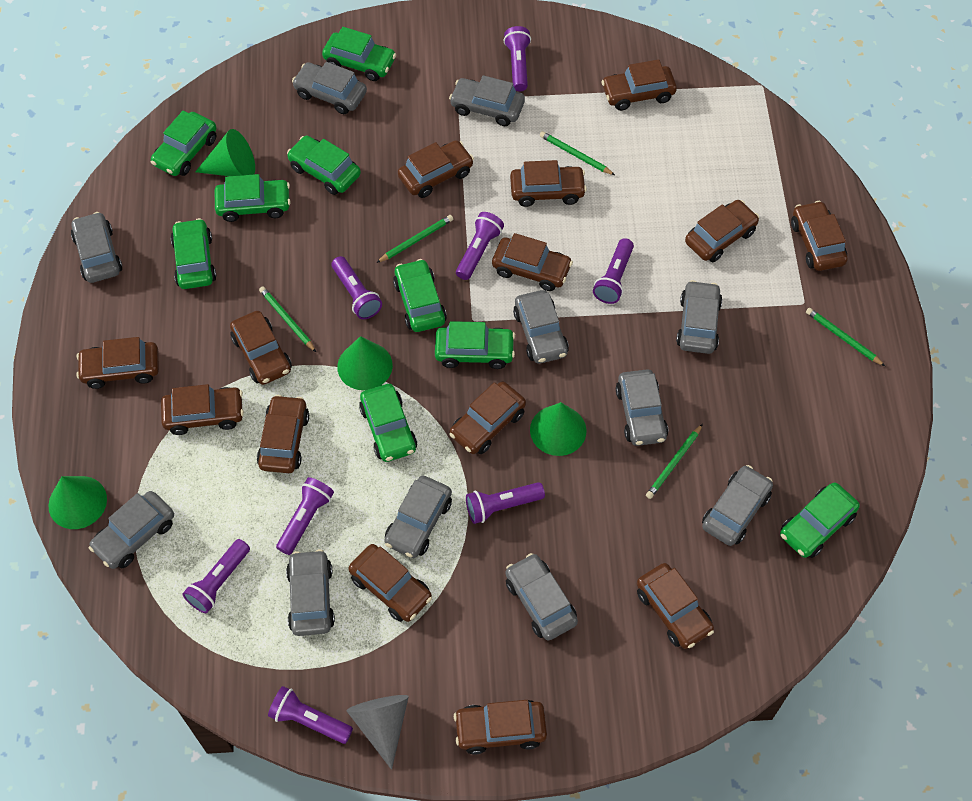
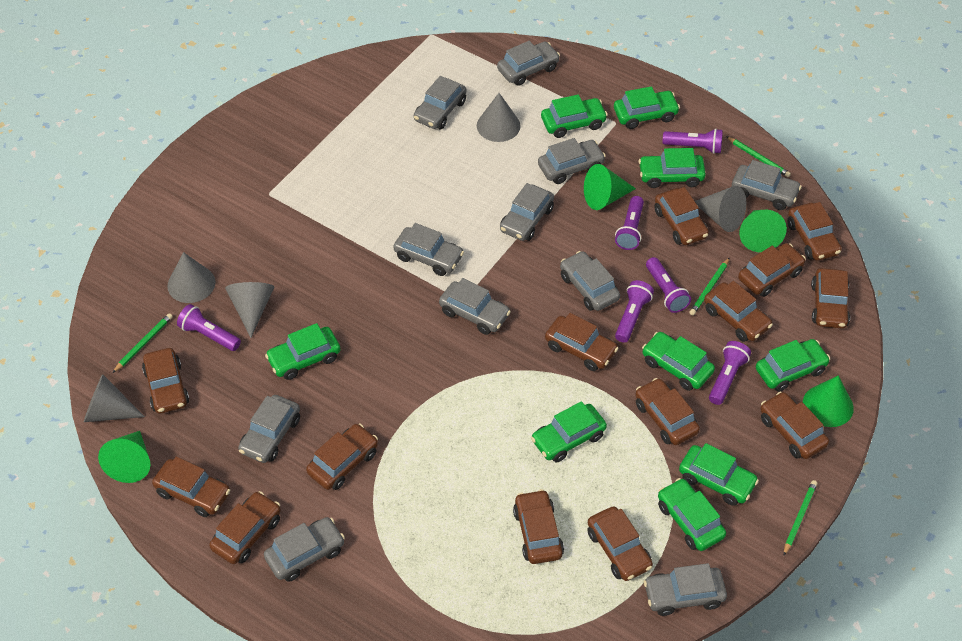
green pencil: [259,286,316,352] [376,215,453,263] [540,131,615,175] [646,424,703,499] [806,308,885,366] = 5 -> [113,313,173,373] [689,257,730,315] [726,136,791,177] [784,480,817,555] = 4
grey cone: [347,695,409,770] = 1 -> [84,374,145,422] [167,252,216,303] [225,282,274,338] [477,93,521,142] [695,186,746,232] = 5
purple flashlight: [183,539,250,613] [268,686,353,744] [276,477,334,555] [332,256,382,319] [456,212,504,280] [466,482,545,524] [503,26,531,91] [593,238,634,304] = 8 -> [177,304,241,351] [615,196,644,250] [615,280,654,343] [646,257,691,313] [663,129,723,154] [709,341,751,405] = 6

